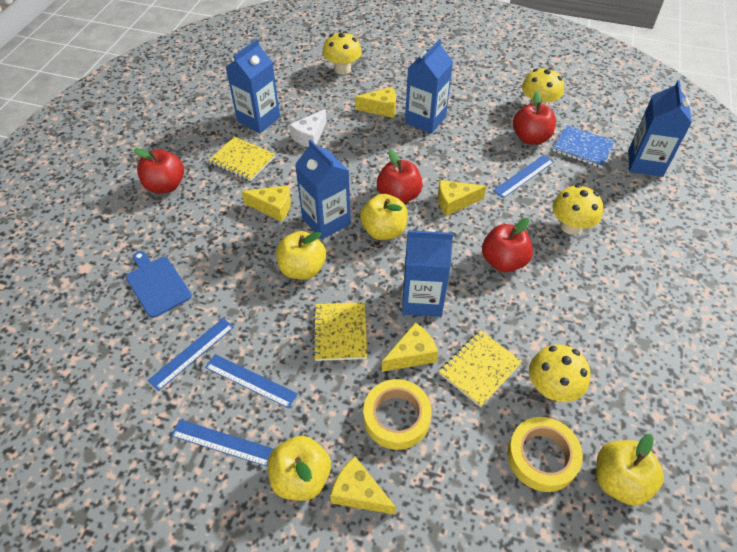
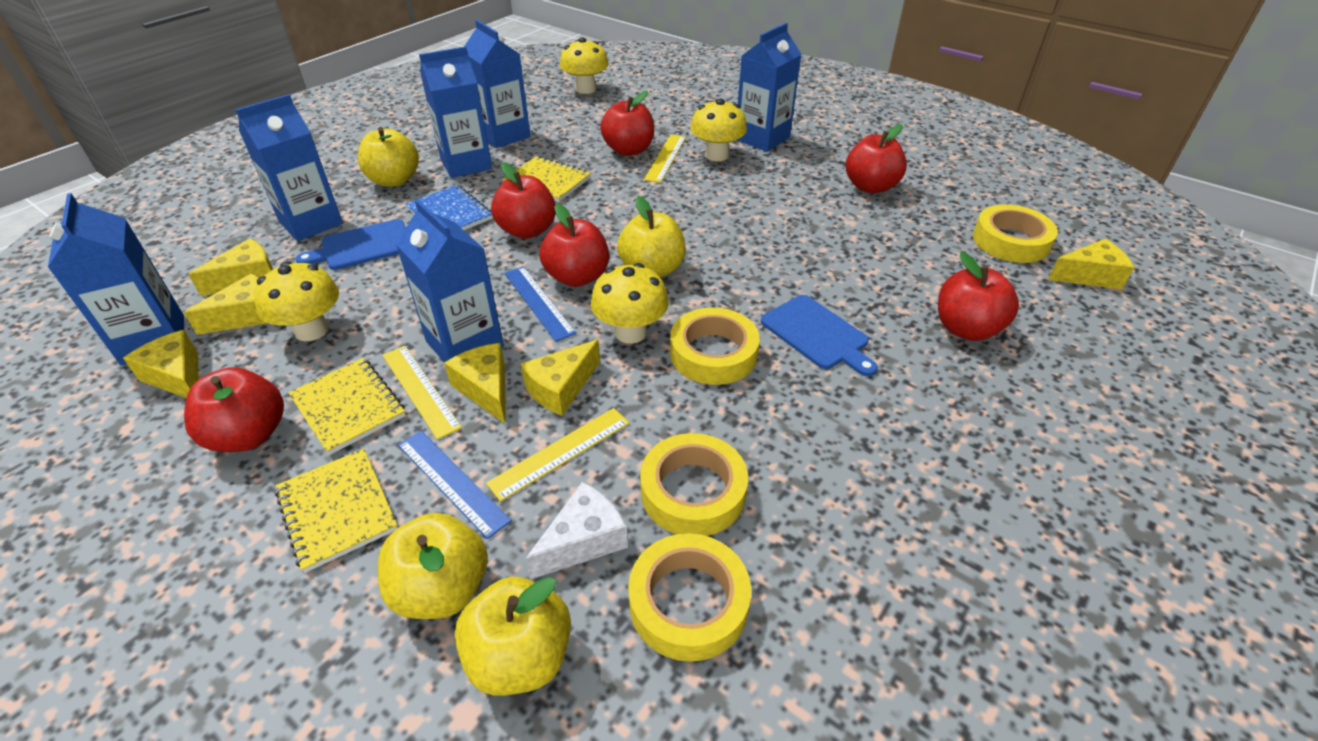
blue carton: [226,39,280,133] [295,139,351,240] [402,229,453,317] [405,39,453,134] [628,80,692,177] = 5 -> [48,193,184,365] [235,94,343,241] [396,199,504,362] [419,46,492,178] [464,20,531,148] [737,23,802,152] = 6
blue cutting board: [126,251,192,318] = 1 -> [296,219,406,270] [761,295,878,376] = 2
blue ruler: [148,318,234,391] [171,419,274,467] [205,354,298,408] [493,155,554,198] = 4 -> [398,431,512,539] [504,266,576,342] = 2
red apple: [134,148,184,193] [377,150,423,203] [482,218,533,272] [513,92,556,144] = 4 -> [184,367,284,452] [491,162,556,239] [540,204,609,287] [600,91,654,156] [846,124,907,193] [938,252,1019,341] = 6
yellow cheese: [241,185,291,222] [330,456,396,515] [355,87,396,118] [382,322,438,372] [438,180,486,216] = 5 -> [123,330,199,398] [184,273,267,335] [188,238,273,296] [444,343,505,423] [521,340,600,416] [1048,239,1135,289] = 6
yellow ruler: none = 0 -> [382,346,462,440] [486,408,629,502] [644,135,686,183] = 3
yellow tape: [363,379,432,450] [507,417,583,492] = 2 -> [628,533,751,662] [640,433,748,536] [670,307,760,385] [973,204,1058,263] = 4

